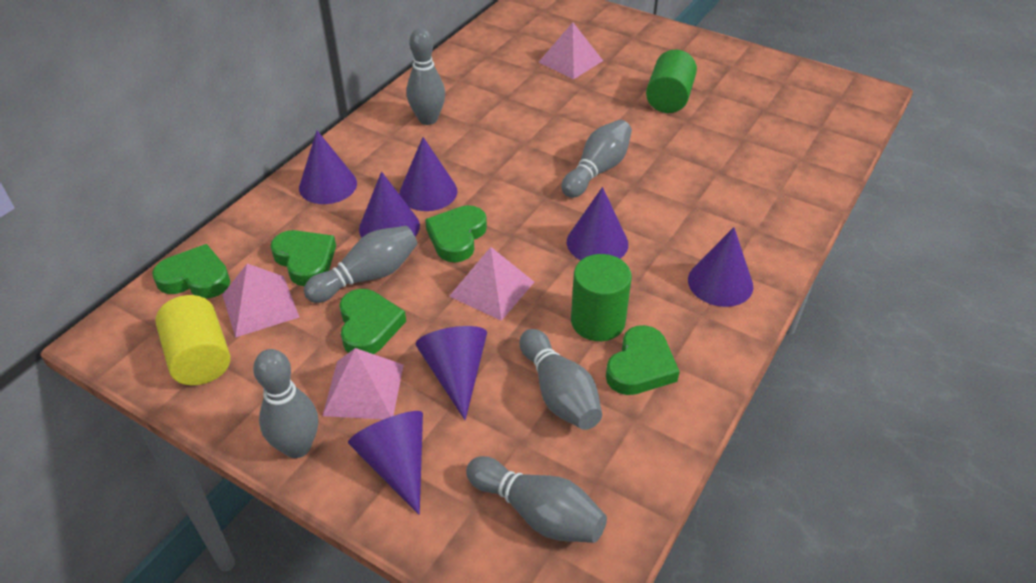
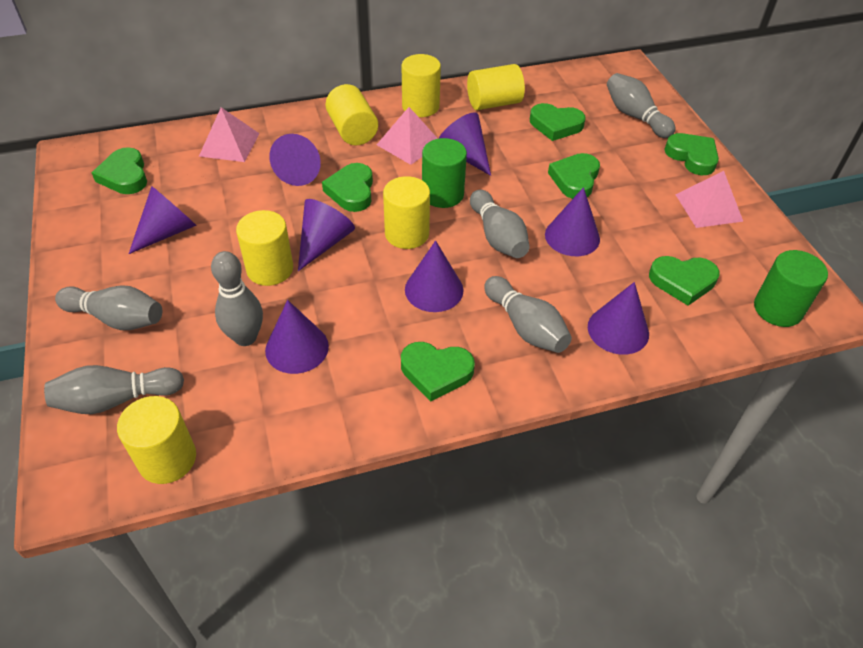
green heart: [152,244,230,298] [270,230,336,286] [339,289,406,354] [425,205,487,262] [606,325,680,395] = 5 -> [92,147,147,194] [322,163,373,212] [401,342,475,402] [530,103,586,141] [548,153,600,199] [649,256,720,306] [664,133,719,175] = 7
pink pyramid: [222,264,299,338] [323,348,404,419] [449,247,534,321] [539,22,603,79] = 4 -> [199,107,260,162] [377,107,438,165] [675,171,744,228] = 3
purple cone: [299,131,357,204] [348,411,423,515] [359,171,420,238] [399,137,457,211] [416,326,487,420] [567,187,628,260] [688,227,753,307] = 7 -> [129,186,197,254] [265,300,329,374] [269,134,321,186] [298,199,355,271] [405,241,463,312] [438,112,491,176] [545,187,600,256] [588,282,649,355] = 8
yellow cylinder: [155,295,230,385] = 1 -> [117,396,196,484] [236,210,293,286] [325,84,378,145] [383,176,430,249] [402,54,441,117] [467,64,525,110] = 6

